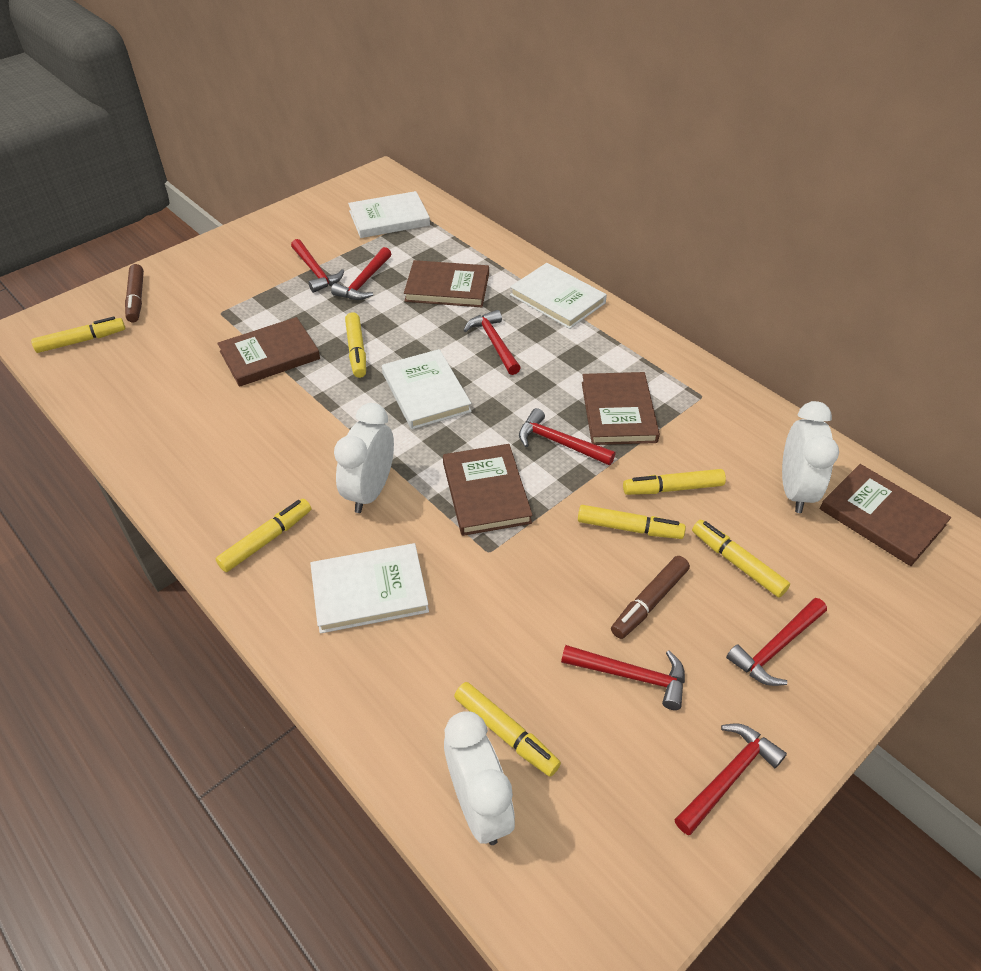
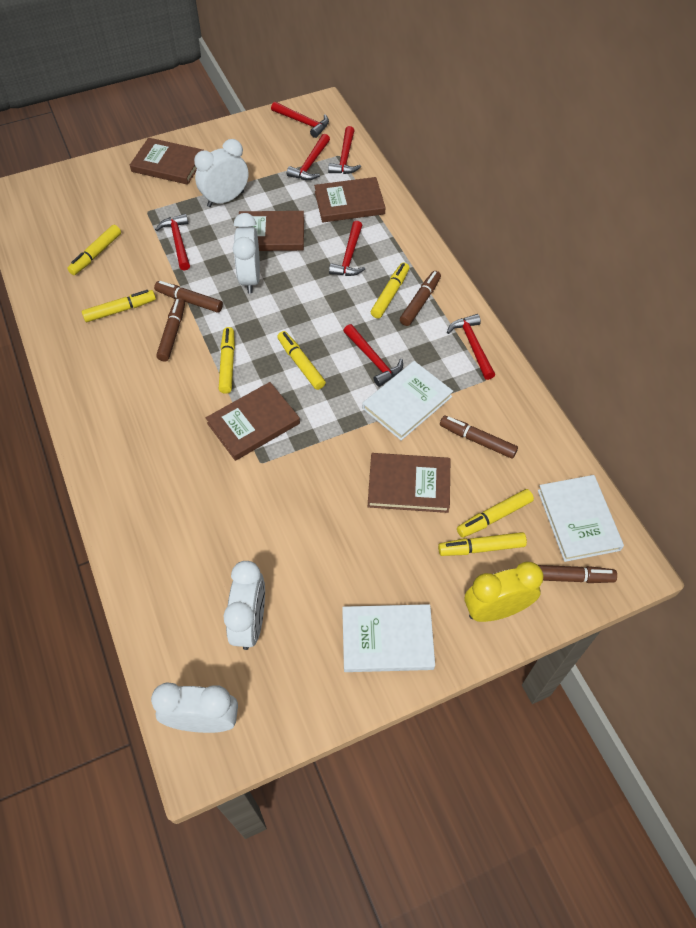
brown marker: [125,264,144,322] [611,556,690,639] = 2 -> [154,281,223,313] [156,298,185,361] [400,271,441,326] [440,415,518,459] [538,565,617,583] = 5
white book: [310,543,429,634] [348,191,430,238] [382,349,472,429] [510,263,607,329] = 4 -> [342,604,435,672] [362,361,453,441] [538,475,624,562] = 3
white clock: [334,403,394,513] [444,711,515,845] [782,401,839,513] = 3 -> [151,682,238,733] [194,139,249,207] [224,561,265,650] [233,213,260,294] = 4
yellow clock: none = 0 -> [464,561,543,622] = 1

